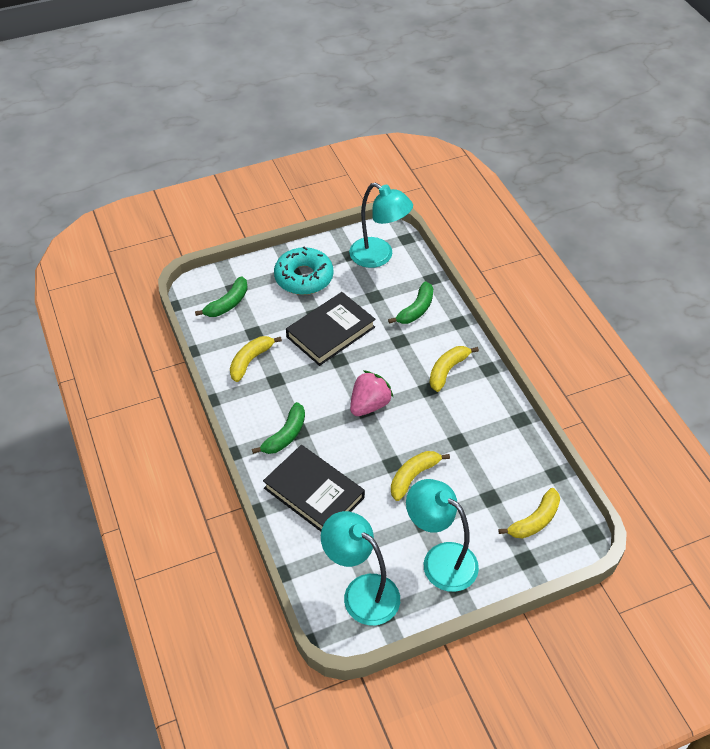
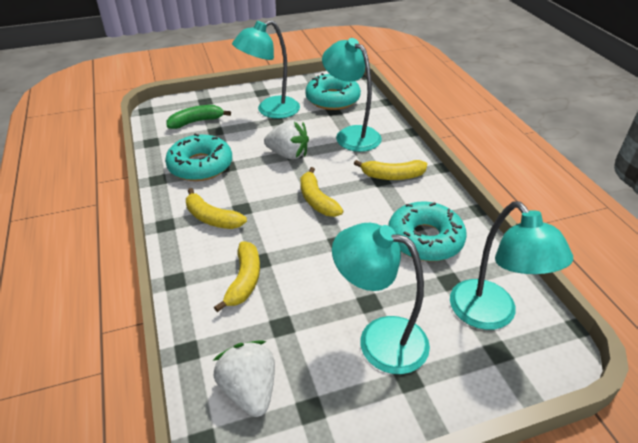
black book: [263,445,365,532] [286,292,376,366] = 2 -> none = 0
green banana: [195,276,248,317] [252,402,305,454] [388,281,433,324] = 3 -> [167,105,231,129] = 1
pink strawberry: [350,370,394,416] = 1 -> none = 0
turquoise donut: [274,247,333,295] = 1 -> [165,133,232,181] [305,73,361,110] [388,201,467,261] = 3
turquoise lamp: [321,511,400,625] [349,183,413,268] [406,479,479,592] = 3 -> [232,20,300,119] [322,38,382,152] [332,223,430,374] [450,201,573,330] = 4
white strawberry: none = 0 -> [214,341,275,417] [264,120,309,160] = 2

